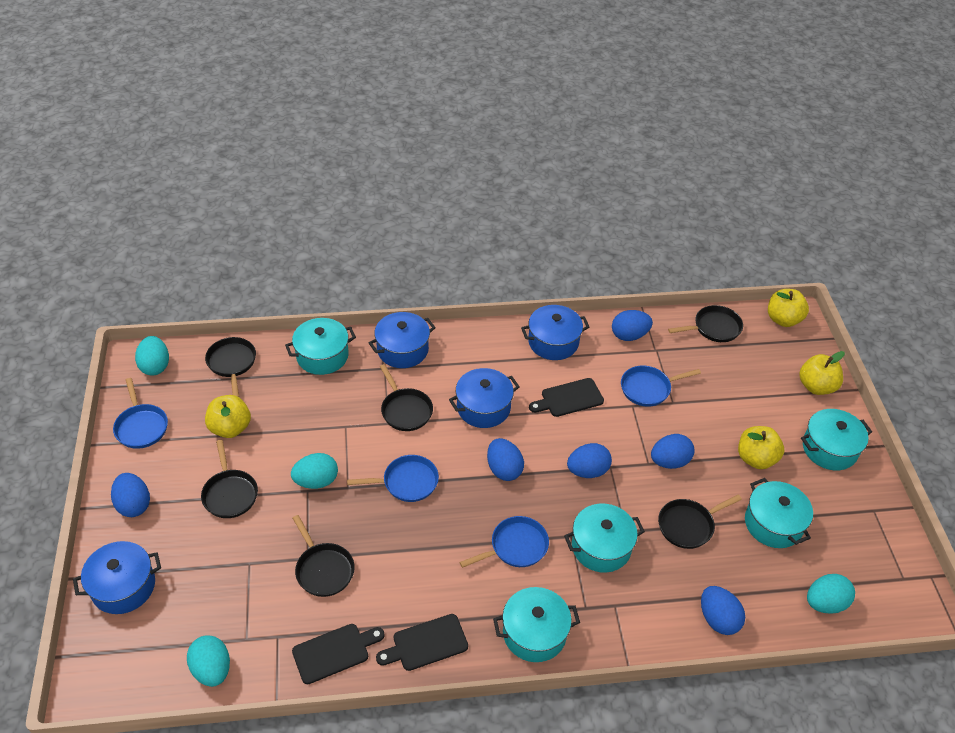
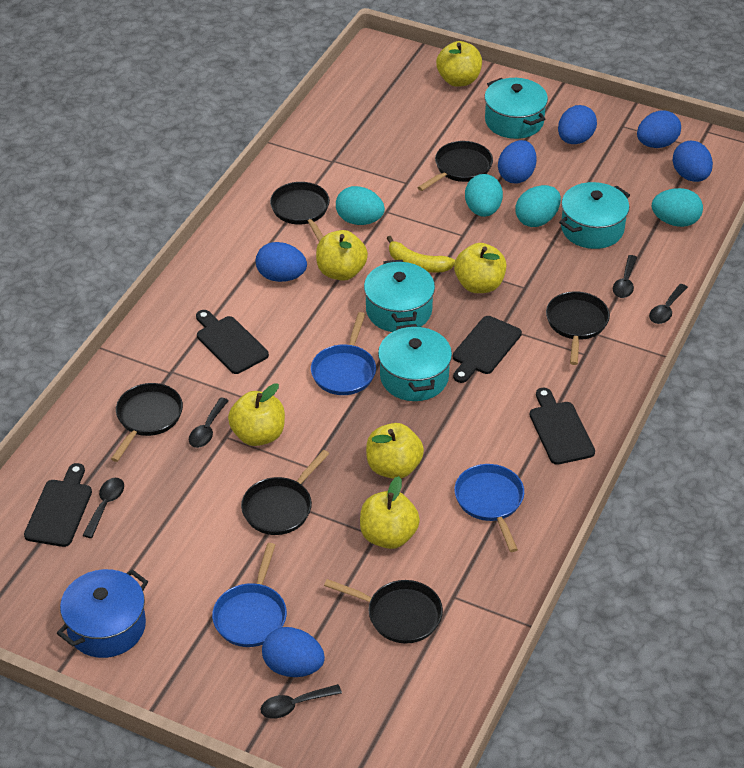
black cutting board: [292,624,385,684] [376,614,468,671] [529,378,604,417] = 3 -> [24,463,92,547] [196,310,269,374] [453,316,522,383] [530,388,595,465] = 4
black spoon: none = 0 -> [82,478,124,538] [189,398,229,448] [260,684,342,719] [613,255,637,298] [649,284,688,324] = 5
blue pan: [113,378,168,449] [347,455,439,502] [460,516,549,568] [621,366,701,407] = 4 -> [212,543,287,647] [311,312,376,395] [454,464,524,552] = 3
blue pot: [73,541,161,614] [369,312,436,368] [449,368,519,428] [521,305,590,360] = 4 -> [57,569,148,658] = 1
turquoise pot: [285,318,356,375] [493,587,580,662] [564,504,645,573] [745,478,813,548] [801,409,872,470] = 5 -> [364,260,435,332] [378,324,452,401] [485,78,548,139] [559,182,630,249] = 4
yellow apple: [205,395,251,438] [738,426,784,469] [768,289,809,327] [799,351,845,395] = 4 -> [228,383,285,446] [316,230,368,281] [360,476,420,549] [366,423,424,479] [436,41,482,87] [454,243,507,293] = 6
yellow banana: none = 0 -> [387,236,455,273] = 1

